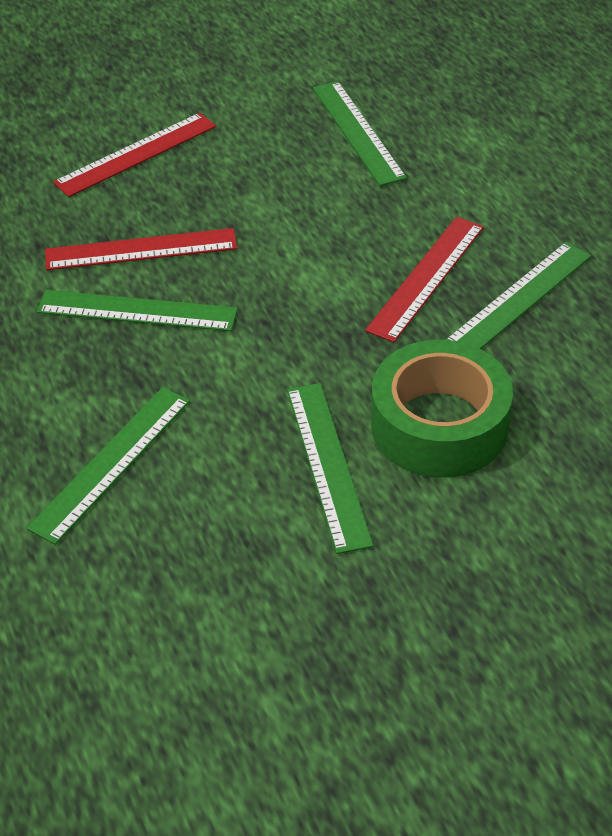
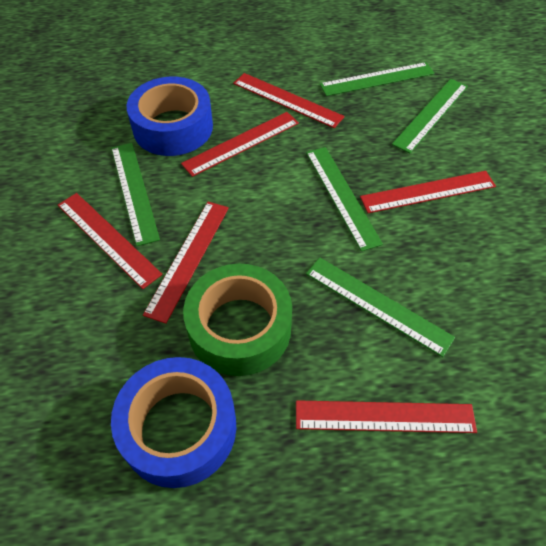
blue tape: none = 0 -> [111,357,236,488] [126,77,213,156] = 2
red ruler: [45,228,237,270] [53,113,216,197] [365,217,484,342] = 3 -> [58,193,163,289] [143,201,229,324] [181,112,299,177] [233,73,345,128] [296,400,477,433] [360,171,496,213] = 6

